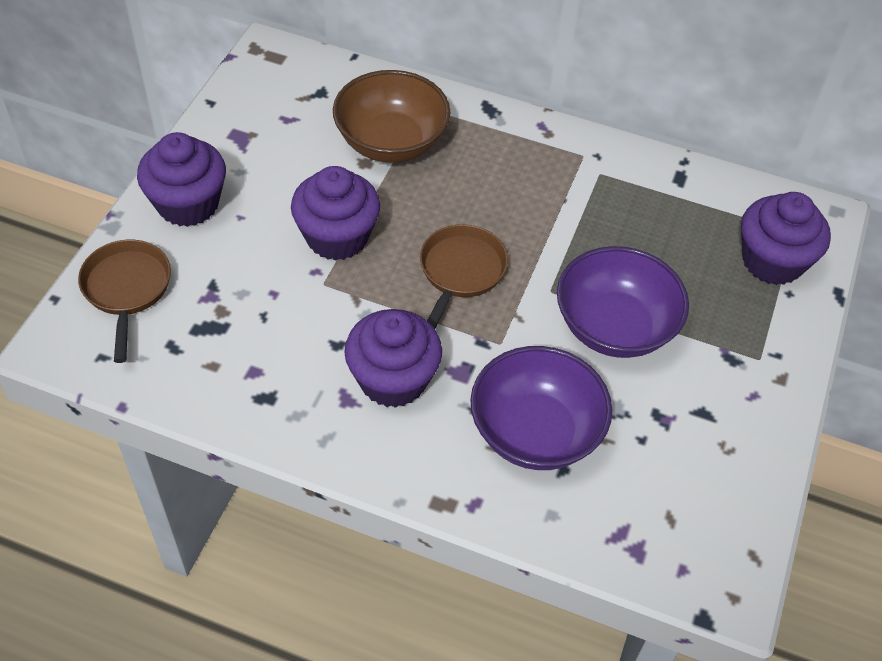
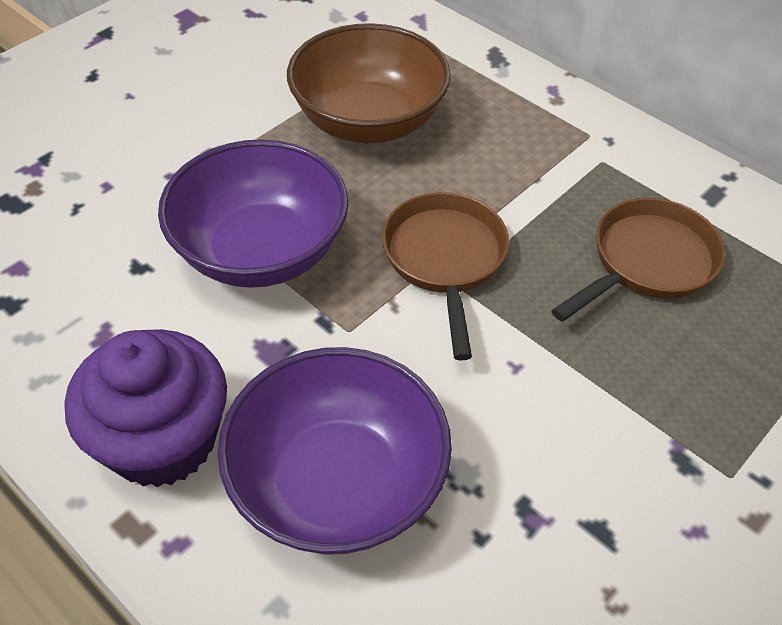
purple cupcake: [137,132,226,227] [291,166,380,261] [344,309,442,408] [741,192,831,285] = 4 -> [65,329,227,488] = 1

